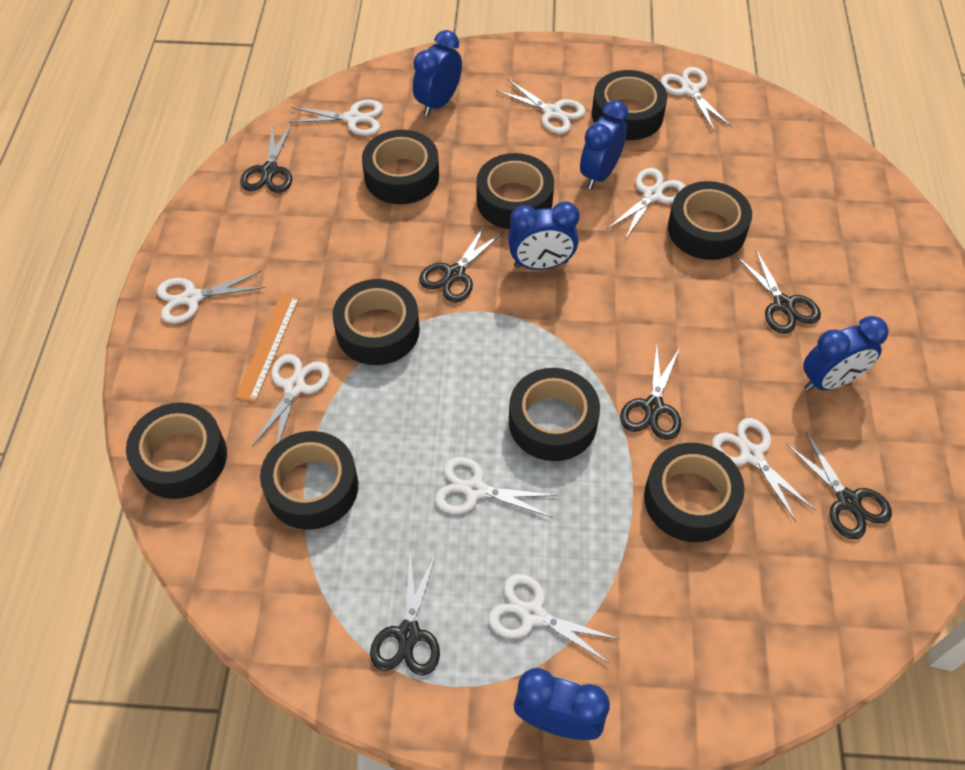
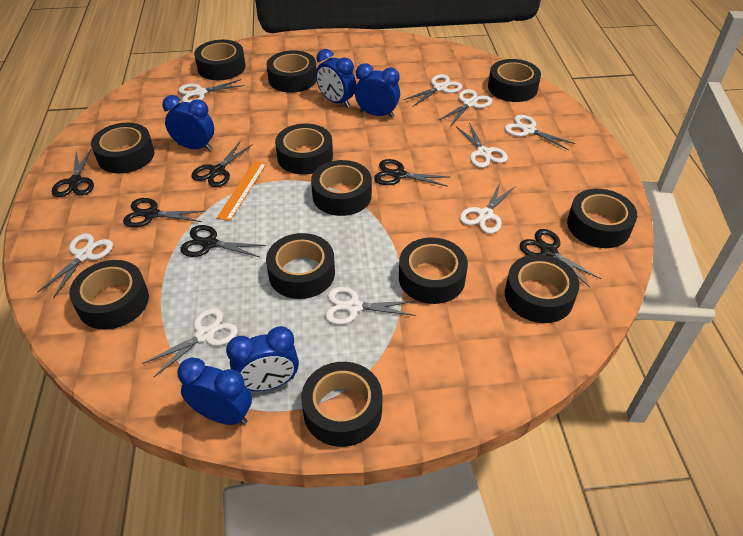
black tape: [126,402,227,499] [260,431,358,530] [333,279,420,365] [362,130,439,204] [476,153,554,229] [509,368,600,461] [592,70,667,140] [644,443,745,542] [668,181,752,260] = 9 -> [69,260,149,329] [91,123,154,174] [194,40,246,80] [266,233,335,299] [267,50,317,93] [275,124,333,175] [301,362,382,447] [311,160,372,216] [399,238,468,304] [488,59,541,102] [505,254,580,323] [567,189,637,248] = 12

